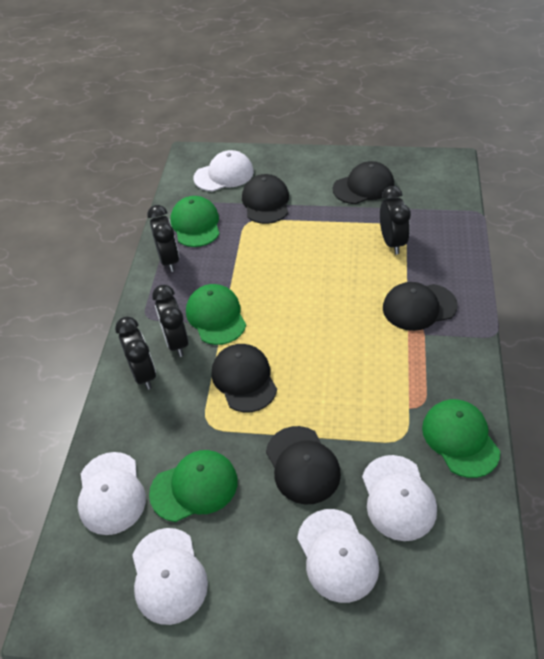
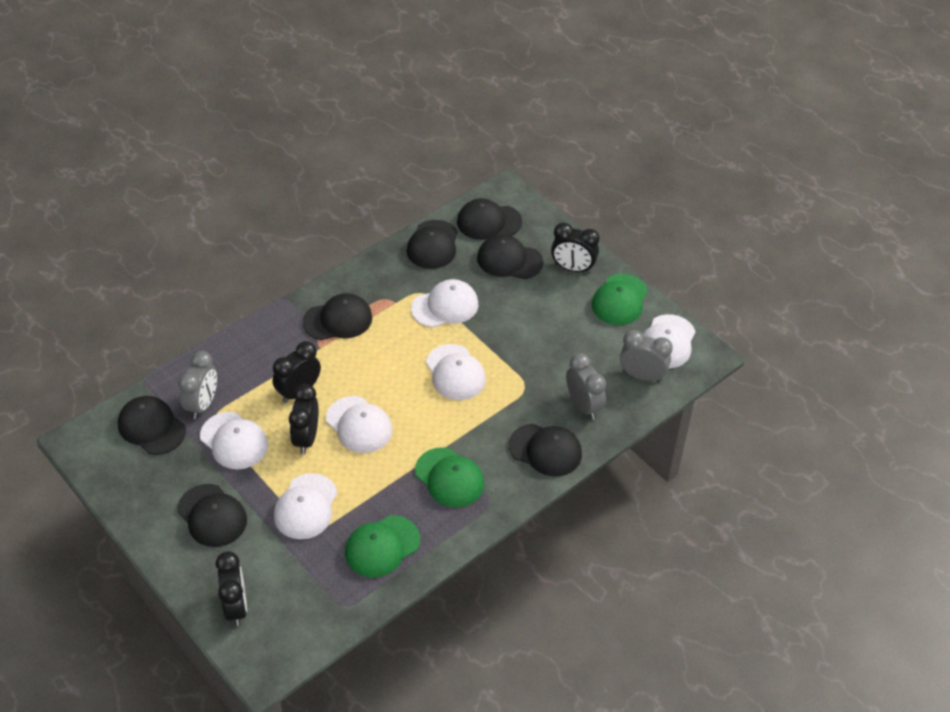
black cap: [212,344,277,412] [242,174,289,224] [266,426,341,505] [333,161,394,204] [383,282,458,331] = 5 -> [118,396,186,455] [177,484,247,547] [303,293,372,340] [406,220,458,269] [457,198,522,240] [477,234,543,279] [509,424,582,477] = 7
green cap: [149,450,238,522] [170,196,220,247] [186,284,246,345] [422,399,500,478] = 4 -> [345,515,420,577] [415,447,484,508] [592,274,648,325] = 3
grey clock: none = 0 -> [178,351,217,419] [566,353,606,420] [620,330,673,382] = 3
white cap: [78,452,146,535] [132,528,208,625] [193,150,254,191] [297,509,379,603] [362,455,437,541] = 5 -> [200,412,268,469] [274,473,338,539] [326,396,393,453] [411,279,478,328] [426,344,486,400] [643,314,696,368] = 6

